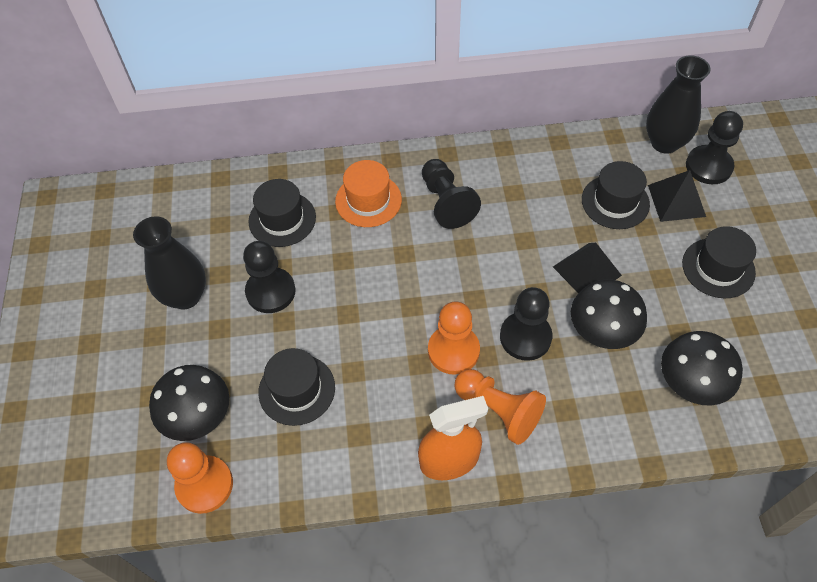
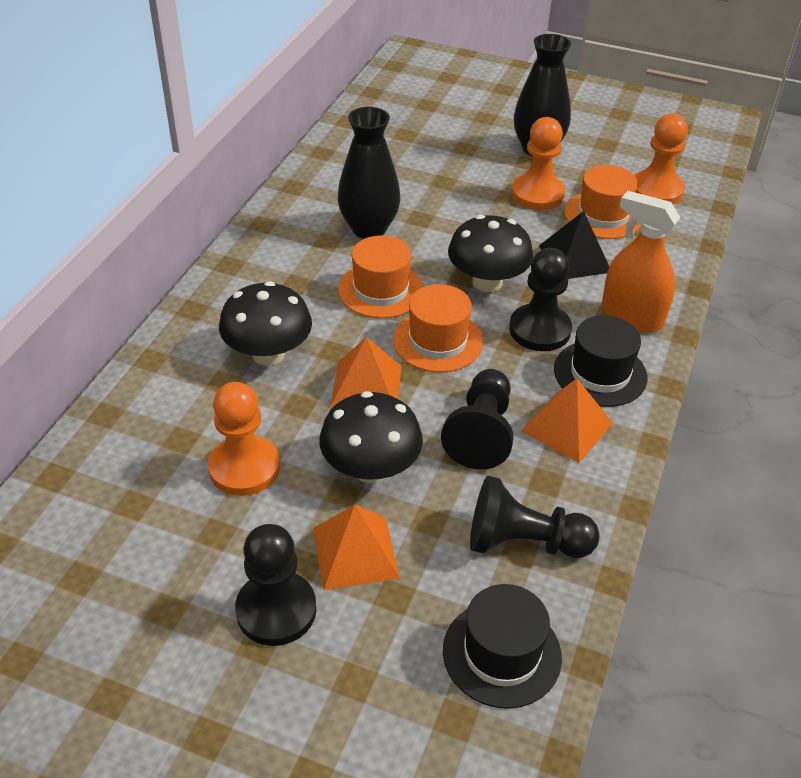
black hat: [248,179,316,247] [258,348,335,426] [582,161,650,229] [682,226,756,298] = 4 -> [443,584,562,709] [554,316,647,407] = 2
black pyramid: [553,243,622,294] [648,170,706,222] = 2 -> [539,211,609,279] = 1
orange hat: [335,160,402,227] = 1 -> [338,235,424,318] [393,284,483,372] [564,165,641,239] = 3
orange pyramid: none = 0 -> [313,505,400,590] [330,337,402,408] [521,379,613,463] = 3

